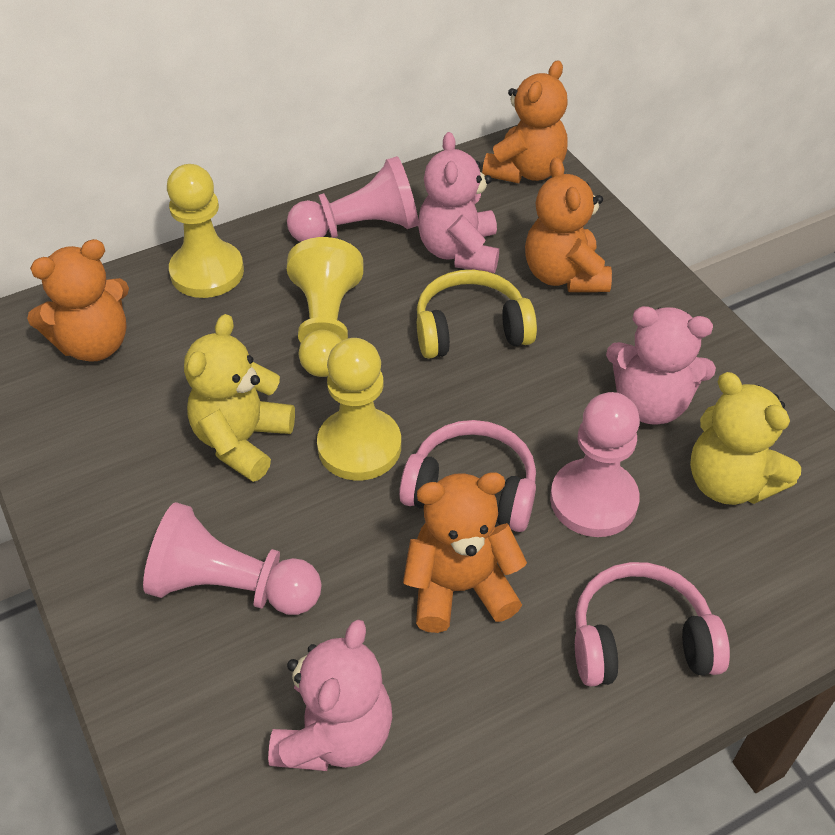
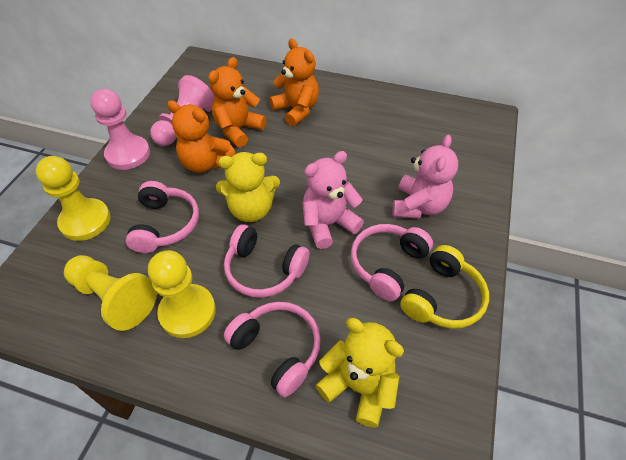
orange teddy bear: [27,239,129,362] [403,472,527,633] [482,60,568,183] [525,157,612,292] = 4 -> [167,100,236,173] [208,57,266,147] [270,38,319,126] = 3
pink headphones: [399,420,536,532] [575,562,730,687] = 2 -> [126,181,199,253] [224,224,309,298] [224,302,321,397] [351,224,433,301] = 4
pink pawn: [143,502,322,615] [287,156,418,242] [550,392,640,537] = 3 -> [90,89,150,170] [150,75,215,146] = 2
pink teddy bear: [268,619,392,771] [418,132,499,273] [606,306,716,425] = 3 -> [302,151,364,249] [392,135,458,219] = 2

